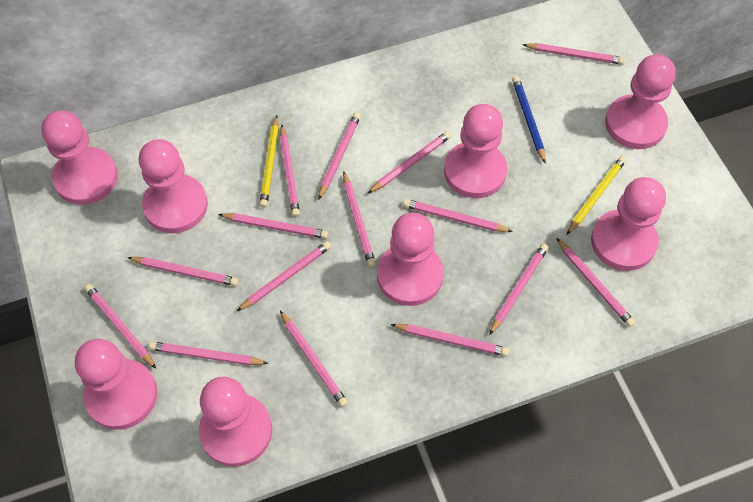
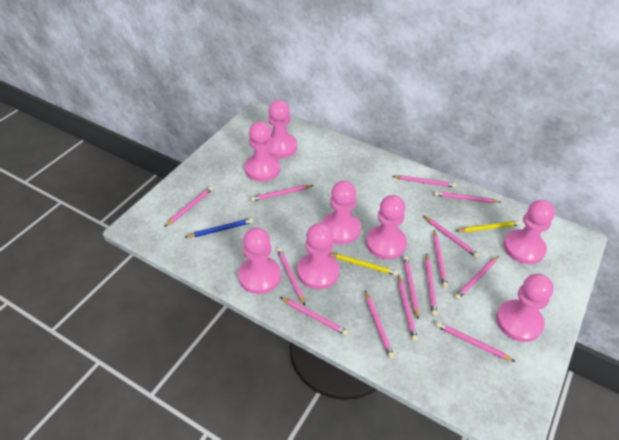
pink pencil: [85,284,156,369] [127,257,238,286] [149,341,269,365] [218,213,328,239] [237,241,331,311] [280,125,300,217] [280,311,348,407] [318,112,361,200] [343,171,376,267] [368,131,451,193] [390,324,509,356] [403,199,513,232] [489,244,549,335] [522,43,625,65] [556,238,635,327] = 15 -> [164,186,213,227] [251,185,314,202] [277,248,305,305] [280,297,348,336] [365,290,394,358] [392,175,456,188] [398,274,418,341] [403,256,419,319] [424,216,479,258] [425,254,438,316] [433,230,448,288] [434,191,500,203] [436,322,515,362] [454,256,498,300] = 14

